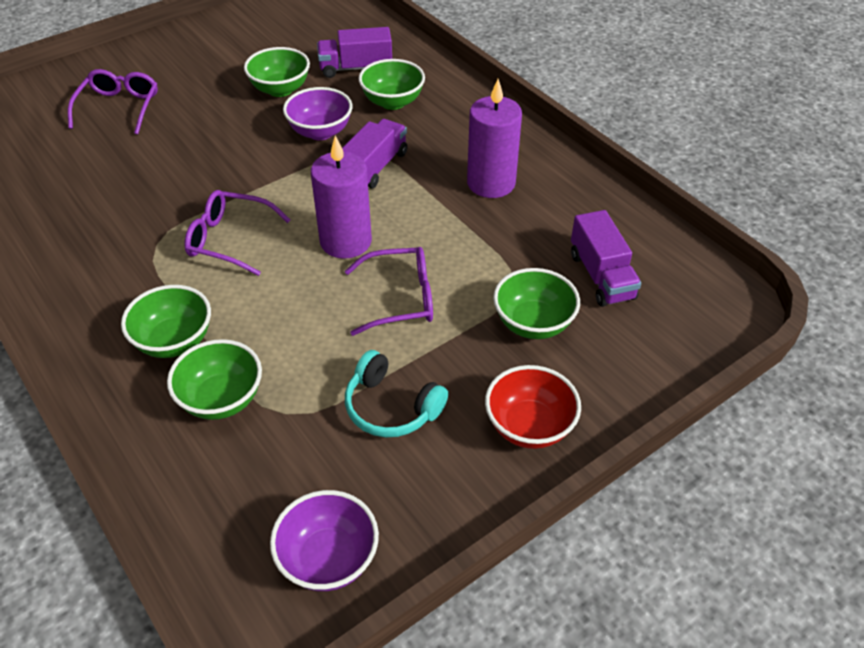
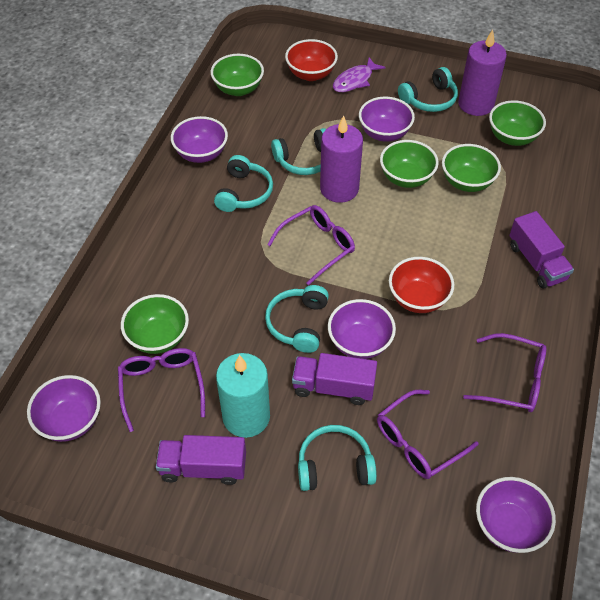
purple bowl: [270,490,379,591] [283,87,352,140] = 2 -> [27,375,101,442] [171,116,228,163] [328,299,396,359] [359,97,415,142] [476,477,556,553] = 5
purple fish: none = 0 -> [333,57,386,92] = 1
purple glasses: [68,69,158,134] [184,190,290,276] [345,247,433,336] = 3 -> [118,348,205,432] [267,205,355,285] [377,390,478,479] [463,333,546,412] = 4
red bowl: [485,365,581,449] = 1 -> [285,39,338,81] [389,257,454,313] = 2
turquoise candle: none = 0 -> [216,353,270,438] = 1
turquoise headphones: [345,350,448,437] = 1 -> [214,155,273,212] [265,285,329,353] [271,128,326,175] [298,425,377,491] [398,67,458,112] = 5

